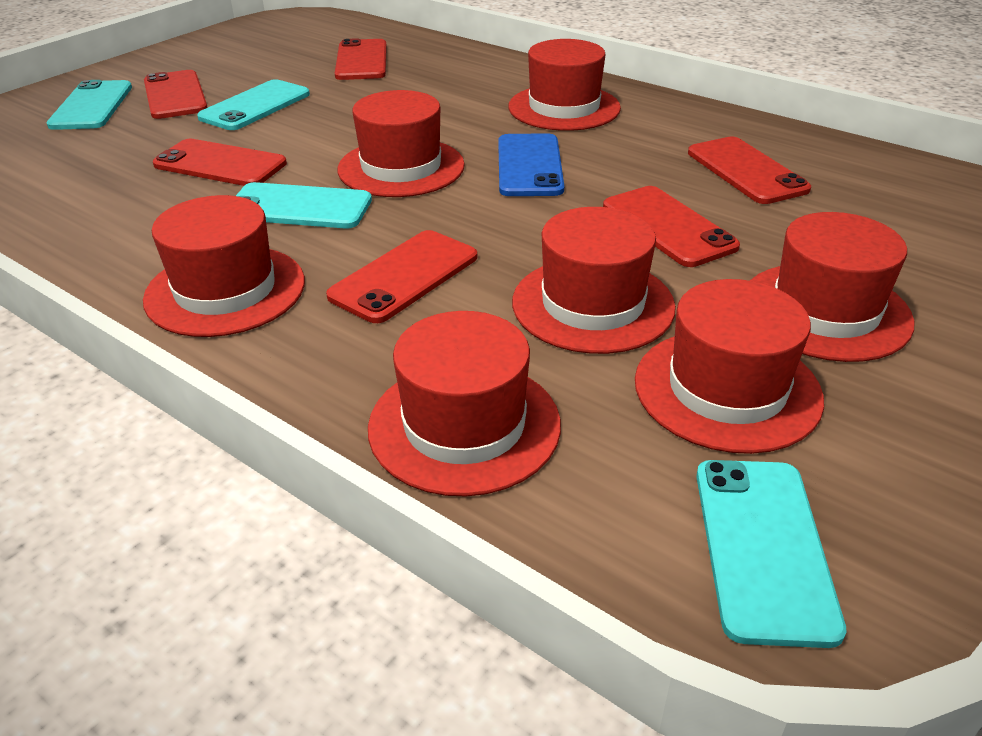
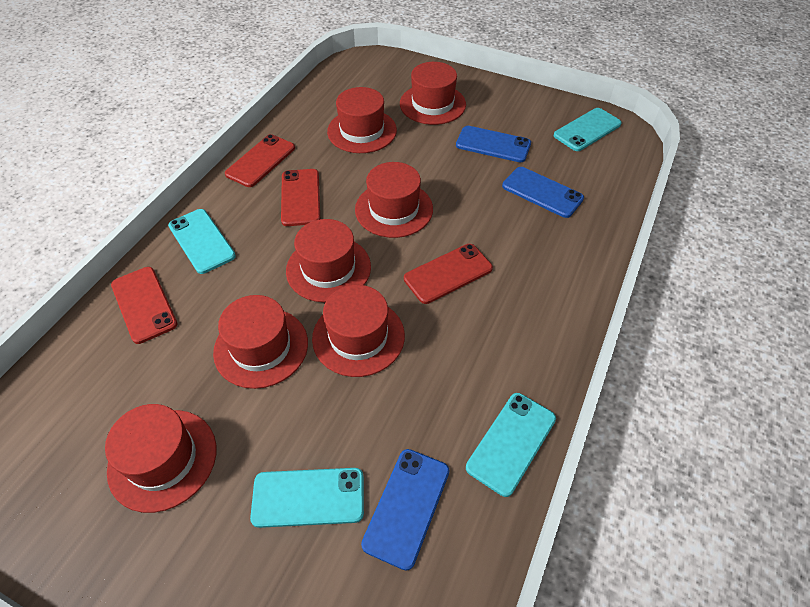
blue phone: [498,133,564,196] = 1 -> [361,449,449,571] [456,126,531,162] [502,167,584,218] = 3
red phone: [144,70,208,119] [153,139,287,186] [326,230,477,323] [335,38,387,80] [603,186,740,267] [688,137,811,204] = 6 -> [111,267,177,344] [225,134,295,187] [281,169,320,226] [404,244,493,304] = 4

